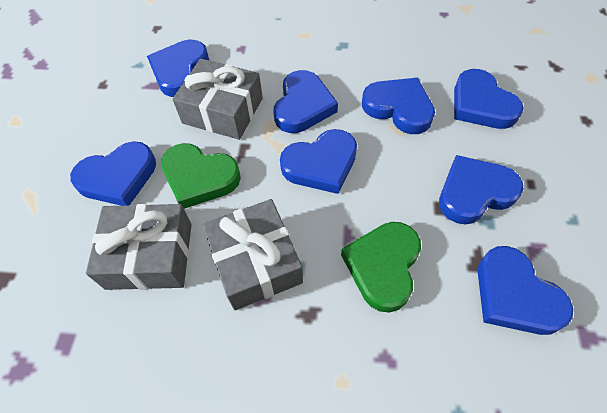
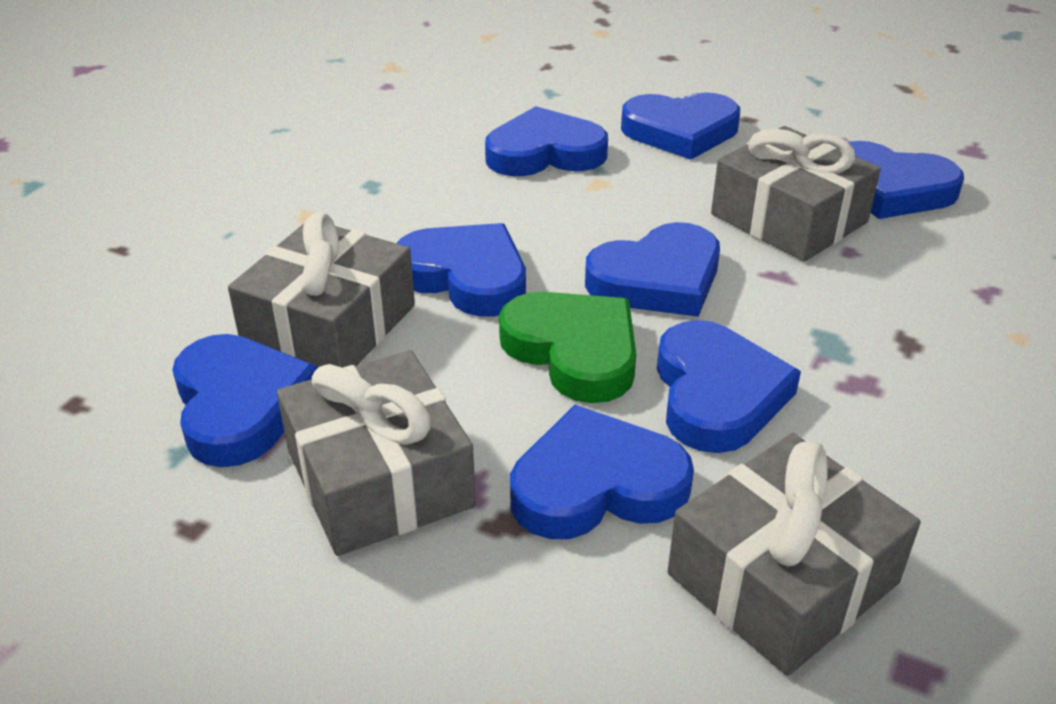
green heart: [161,143,241,209] [341,222,421,313] = 2 -> [499,292,636,403] = 1
grey gift: [86,204,192,290] [173,59,263,140] [203,199,303,310] = 3 -> [228,212,415,369] [277,350,476,556] [667,433,921,676] [711,126,881,262] = 4

